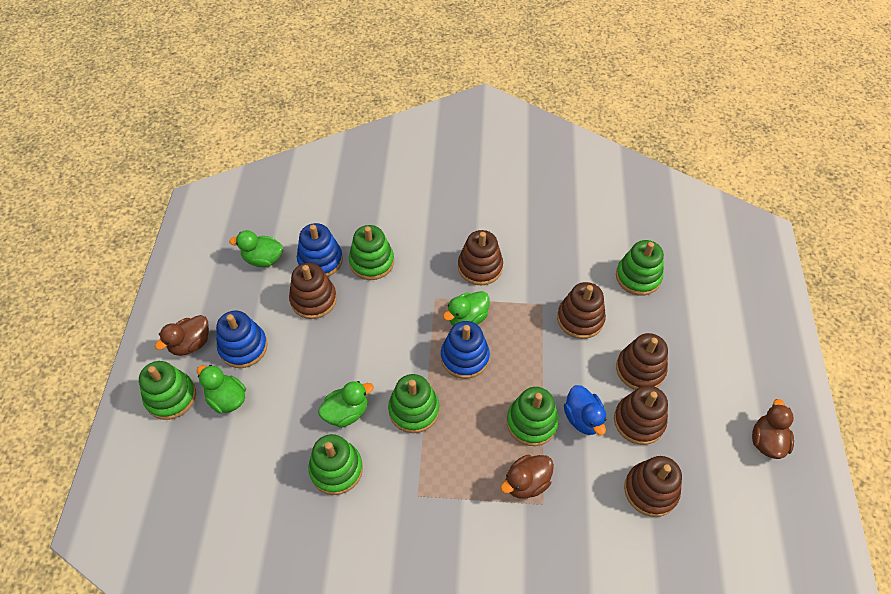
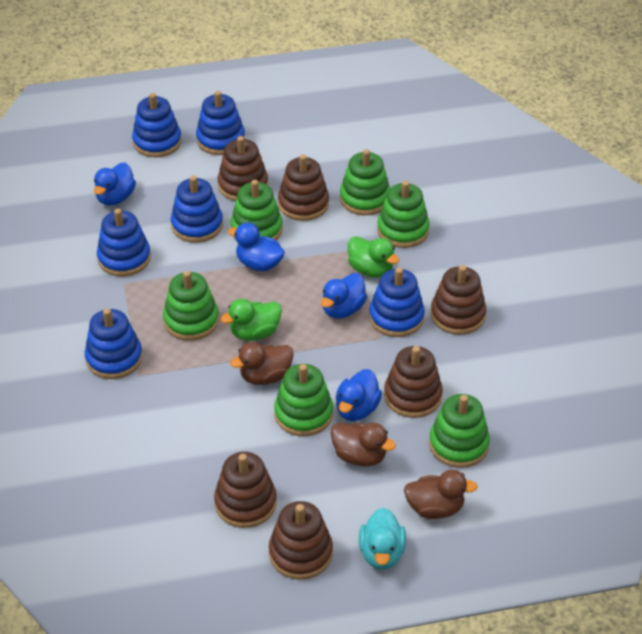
blue duck: [564,385,607,435] = 1 -> [94,162,136,206] [228,223,285,271] [321,273,367,319] [336,369,382,421] = 4
blue stacking toy: [216,311,268,368] [297,223,343,277] [441,321,490,379] = 3 -> [85,308,143,379] [97,208,151,276] [132,93,182,157] [171,176,223,243] [196,91,245,155] [369,267,425,337] = 6
green duck: [197,365,246,414] [229,230,283,267] [318,381,374,428] [443,291,490,326] = 4 -> [221,299,282,341] [348,236,399,278] = 2
turquoise duck: none = 0 -> [359,508,406,570] = 1

